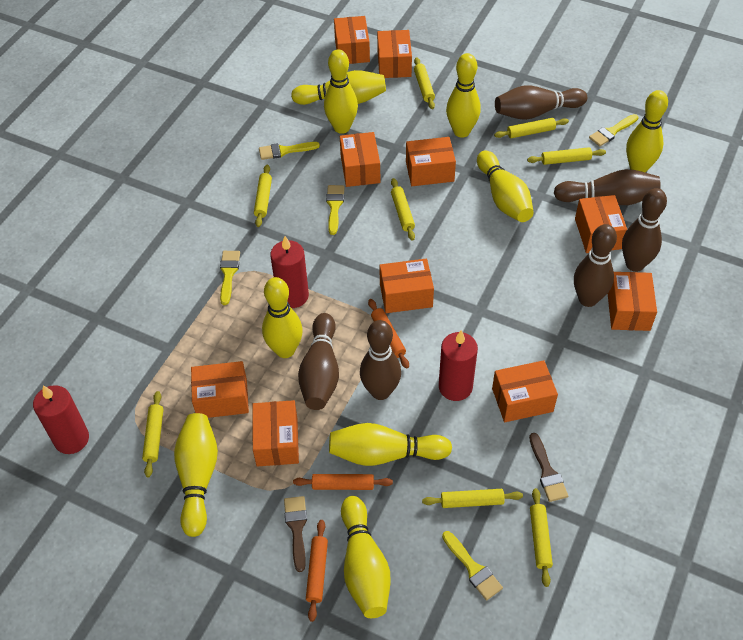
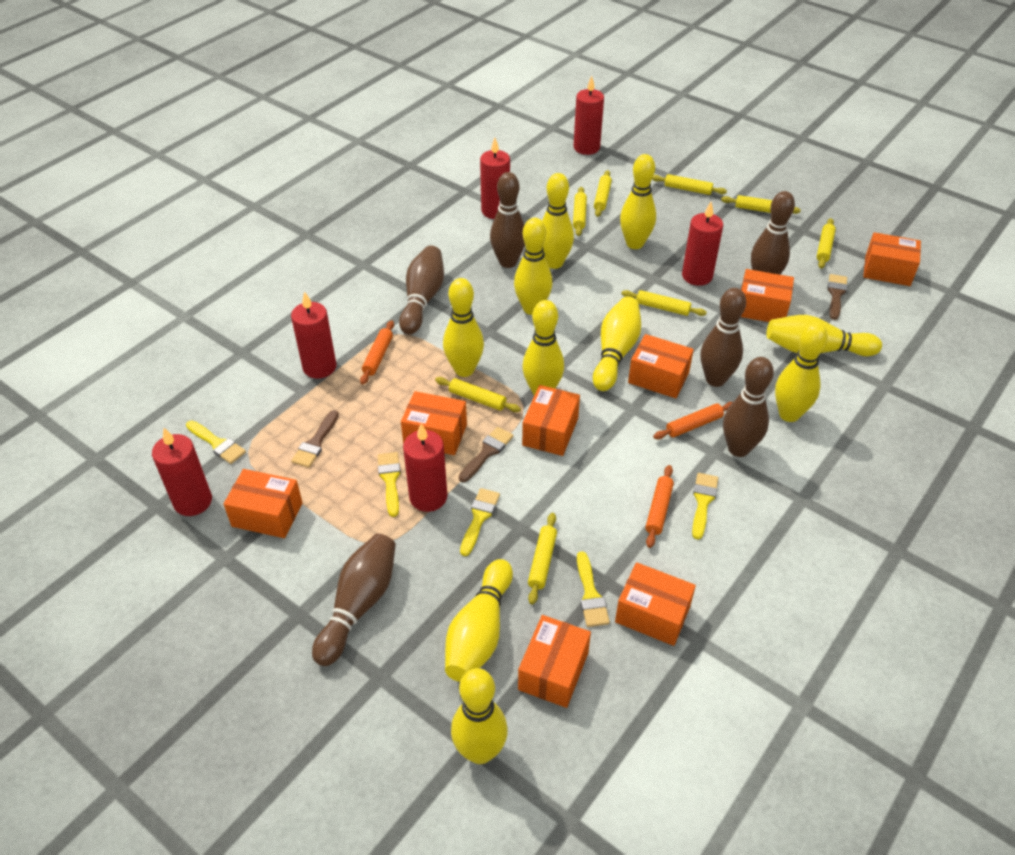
brown brush: [284,496,307,572] [529,433,568,502] = 2 -> [291,410,339,468] [459,427,514,482] [827,274,847,320] = 3
orange box: [191,361,249,418] [252,400,299,467] [334,16,370,64] [340,132,380,187] [377,30,412,78] [379,259,434,313] [406,137,456,186] [492,360,558,422] [575,195,627,253] [608,272,657,331] = 10 -> [224,469,303,538] [401,391,467,455] [518,615,591,708] [522,385,580,456] [615,562,696,646] [628,334,694,398] [741,269,794,322] [863,232,921,286] = 8
red candle: [33,385,89,454] [270,236,309,308] [439,330,478,401] = 3 -> [152,428,212,516] [291,291,336,378] [403,423,447,512] [480,138,510,219] [574,76,604,155] [682,202,723,286] = 6
yellow bowling pin: [174,413,218,537] [262,277,303,358] [291,70,386,105] [324,49,358,134] [329,423,452,466] [341,496,391,618] [446,53,481,138] [477,151,534,222] [626,90,668,173] = 9 -> [443,278,484,377] [445,559,513,682] [451,668,508,764] [514,218,552,315] [522,300,564,396] [542,173,574,269] [593,296,641,391] [620,154,656,249] [767,315,882,356] [775,322,828,422] = 10

